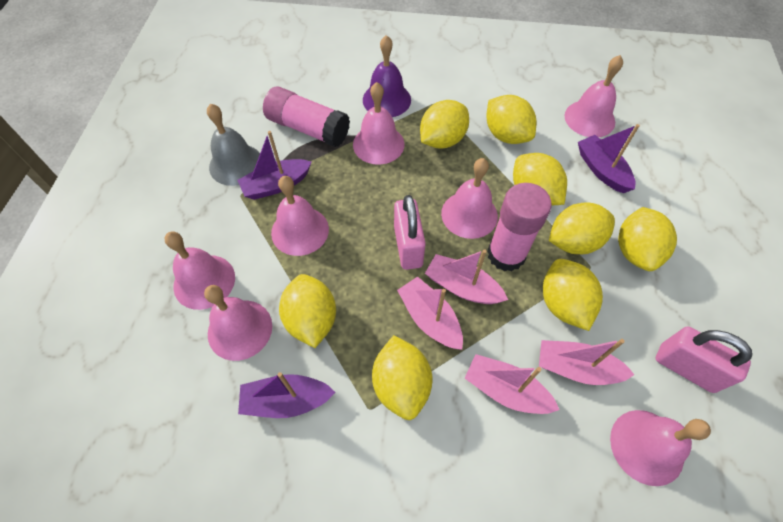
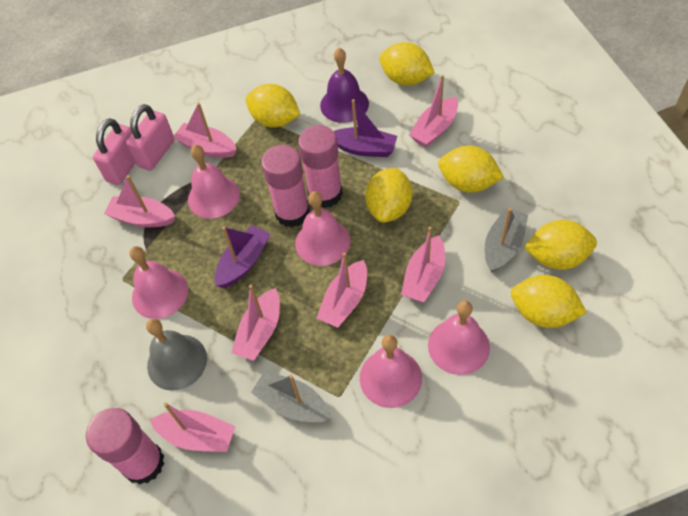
grey boat: none = 0 -> [251,371,333,422] [485,207,528,273] = 2
pink bell: [165,231,235,310] [204,285,272,361] [271,176,329,256] [353,82,405,165] [441,158,498,239] [565,55,623,137] [610,410,711,486] = 7 -> [129,246,188,319] [188,145,240,219] [295,191,350,266] [360,335,422,408] [428,300,490,375] = 5
pink boat: [397,277,463,350] [425,249,508,304] [465,354,560,414] [539,339,635,385] = 4 -> [104,175,175,227] [150,402,235,452] [173,103,237,158] [231,285,280,361] [317,252,367,328] [401,227,445,302] [409,75,458,147] = 7
pink glue stick: [263,86,350,147] [487,183,552,271] = 2 -> [86,408,164,485] [261,145,310,227] [298,125,343,208] = 3
purple boat: [237,131,312,200] [238,372,335,418] [578,124,640,193] = 3 -> [215,225,271,288] [334,99,397,157] = 2
yellow lemon: [279,274,336,348] [372,335,432,420] [420,100,469,149] [486,95,536,144] [513,153,567,206] [543,259,603,331] [549,202,615,254] [618,207,677,271] = 8 -> [245,84,300,128] [365,168,412,223] [379,42,435,86] [438,146,504,193] [511,275,587,328] [524,220,597,270] = 6

